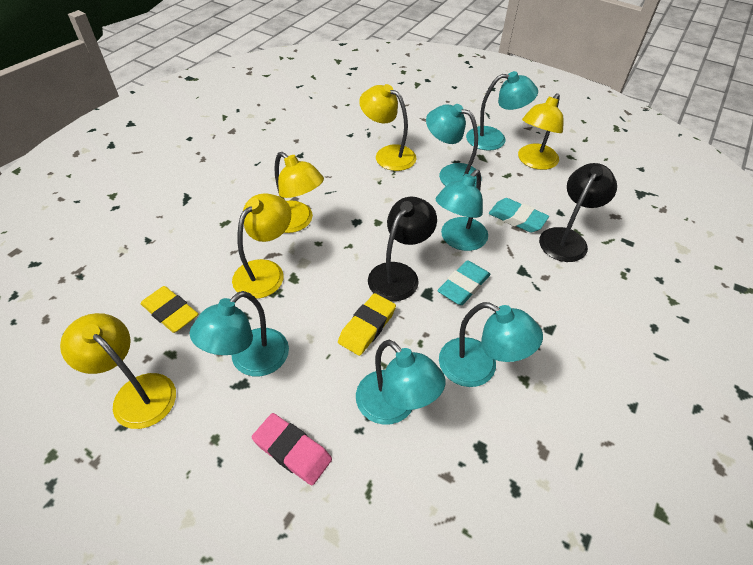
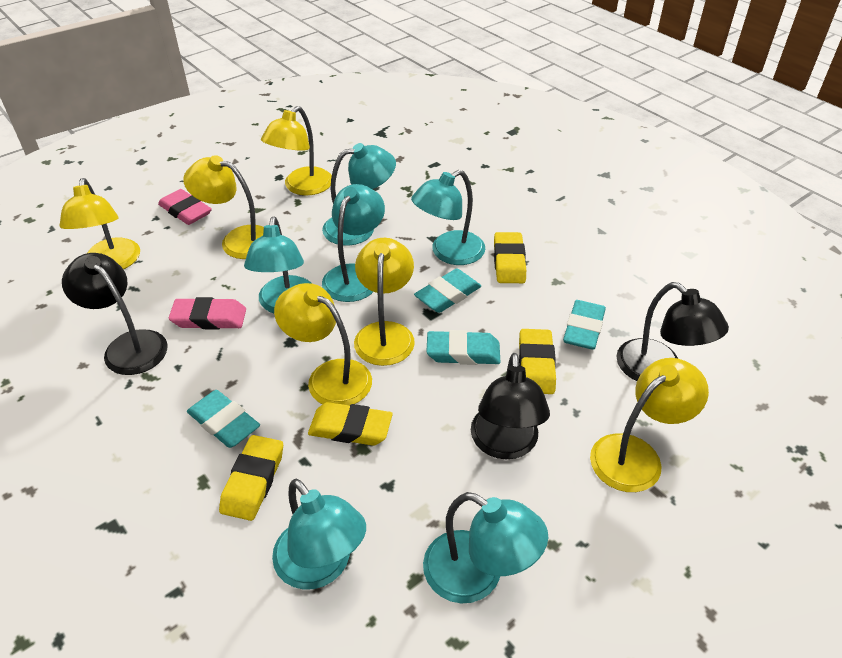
black lamp: [368,196,437,301] [539,163,617,262] = 2 -> [62,253,168,375] [471,353,550,459] [616,282,729,381] = 3
pink eraser: [252,413,332,485] = 1 -> [158,189,212,225] [169,297,246,329] = 2
turquoise eraser: [438,260,490,305] [489,198,549,233] = 2 -> [187,390,260,448] [414,269,481,313] [427,330,500,365] [563,300,606,350] = 4
yellow eraser: [140,286,198,333] [338,293,396,356] = 2 -> [219,435,283,521] [308,402,393,446] [494,232,526,283] [519,329,556,394] = 4
yellow lamp: [60,313,176,429] [232,193,291,299] [275,152,324,233] [359,84,416,171] [518,93,564,170] = 5 -> [59,178,140,269] [183,155,264,259] [261,106,332,195] [274,283,372,405] [354,238,415,366] [590,358,709,492] = 6

